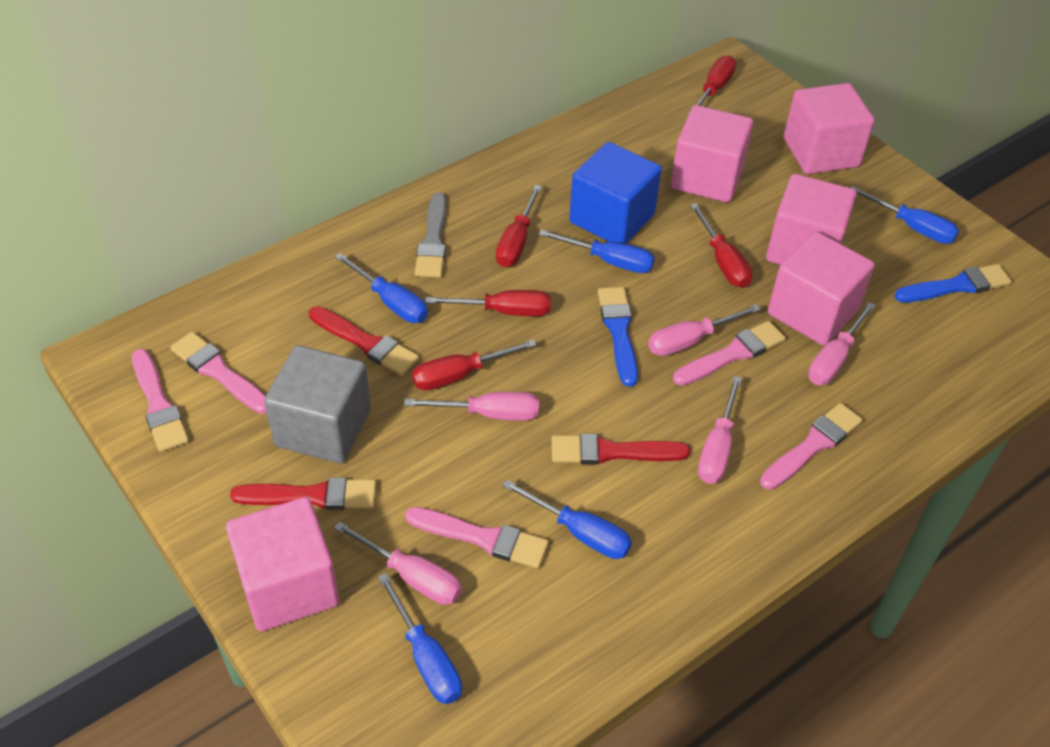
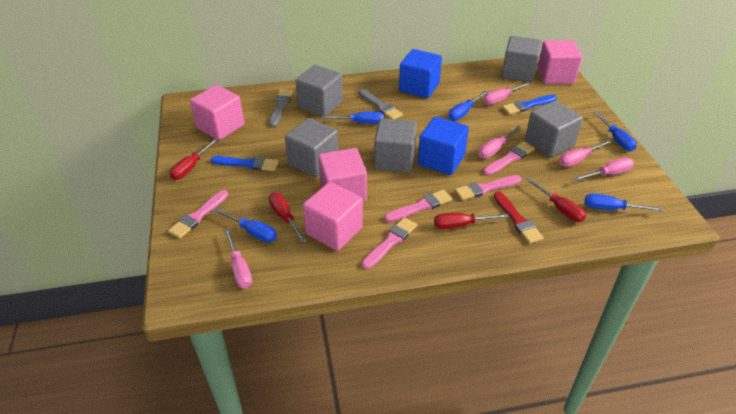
blue cube: [569,142,662,244] = 1 -> [399,49,442,98] [418,116,469,175] = 2
grey brush: [415,192,446,278] = 1 -> [269,89,293,127] [359,89,403,119] = 2
grey cube: [264,345,371,464] = 1 -> [285,118,338,178] [295,65,343,116] [374,118,417,173] [502,36,542,82] [525,101,583,158] = 5
pink cube: [226,497,340,631] [671,105,753,203] [766,174,857,265] [768,232,875,346] [784,83,875,174] = 5 -> [190,85,244,140] [303,182,363,251] [318,148,367,202] [538,40,582,84] = 4
red brush: [230,478,376,510] [309,306,419,376] [552,434,690,464] = 3 -> [494,192,544,244] = 1
red screwdriver: [412,339,537,390] [425,290,551,316] [496,185,542,267] [687,55,736,116] [690,203,752,288] = 5 -> [169,138,218,180] [269,193,307,243] [434,213,509,229] [526,178,586,222] = 4

